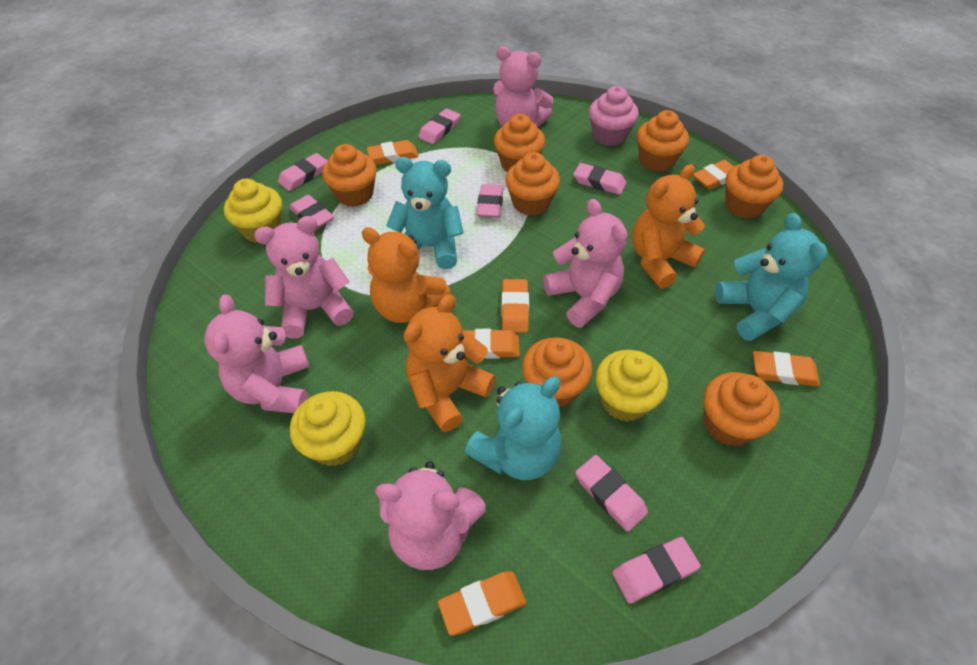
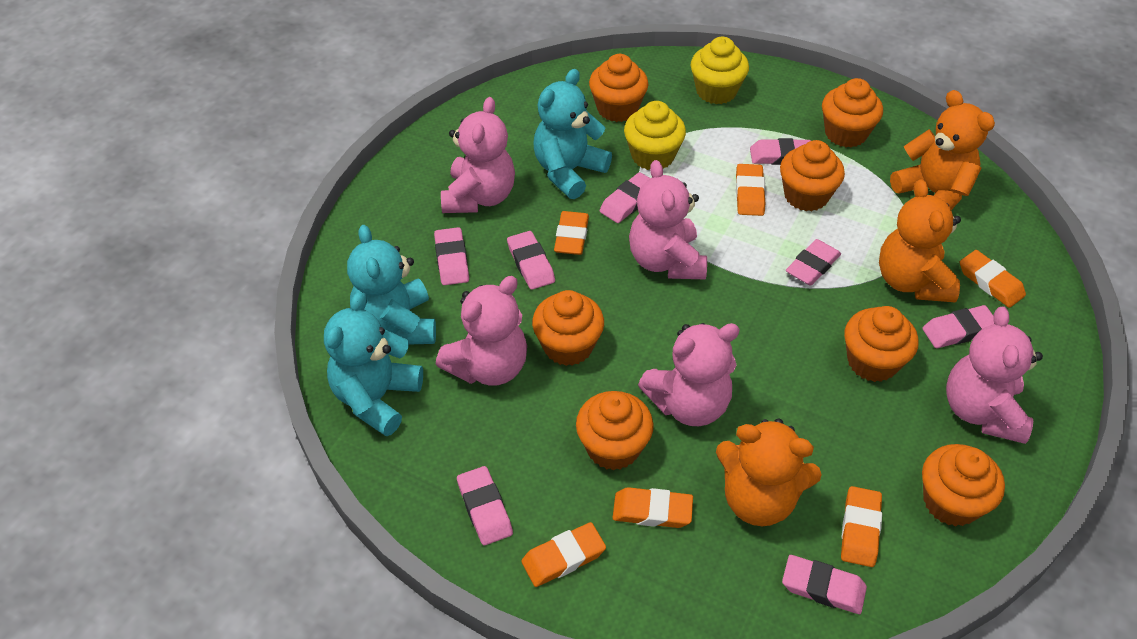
pink cupcake: [589,86,639,146] = 1 -> none = 0
pink eraser: [278,153,328,191] [289,195,334,229] [418,109,460,144] [477,184,503,218] [573,163,626,195] [576,455,648,532] [612,537,701,604] = 7 -> [434,227,469,285] [457,466,513,545] [507,231,555,290] [600,172,650,223] [750,138,811,165] [782,555,867,614] [786,239,841,286] [922,305,994,348] = 8
yellow cupcake: [224,179,282,243] [290,391,366,466] [596,350,668,422] = 3 -> [624,101,686,170] [690,37,749,104] = 2

